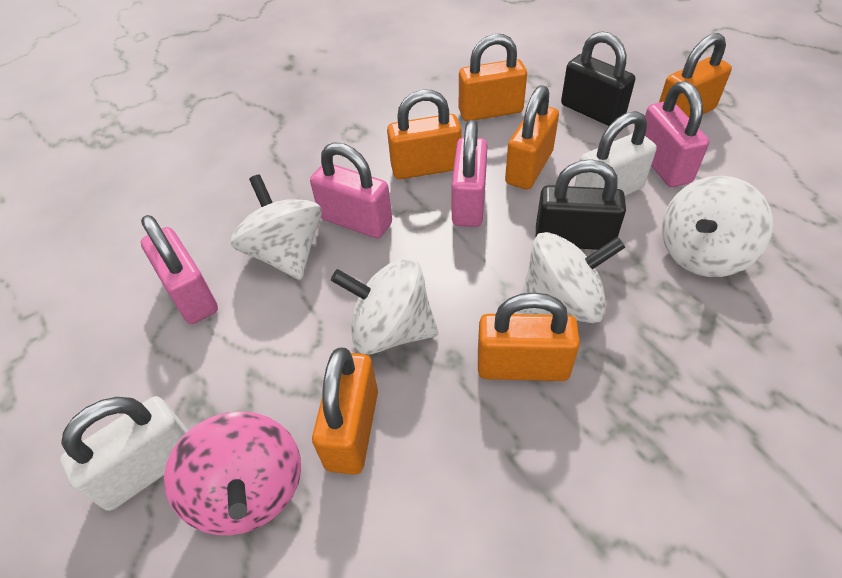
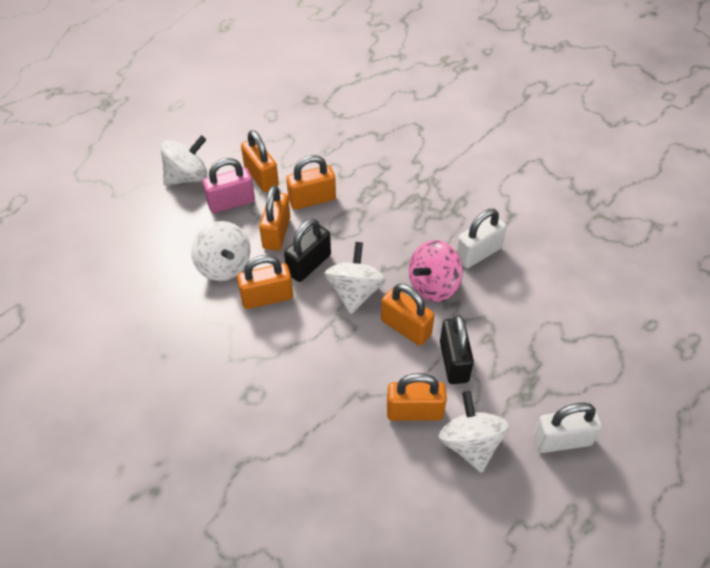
pink padlock: [141,215,218,324] [310,142,392,239] [451,120,488,227] [645,81,709,187] = 4 -> [203,158,255,213] = 1

